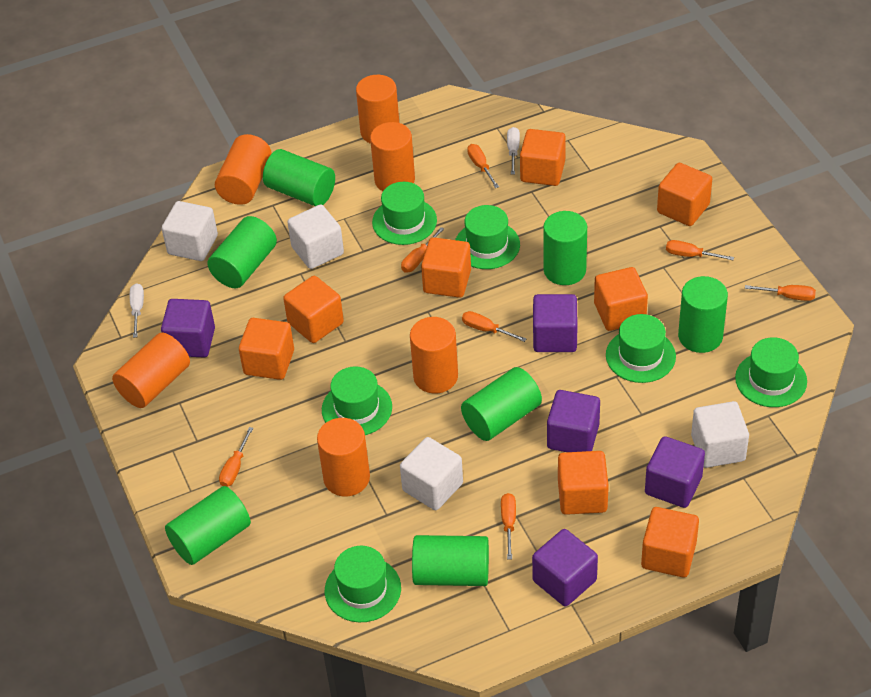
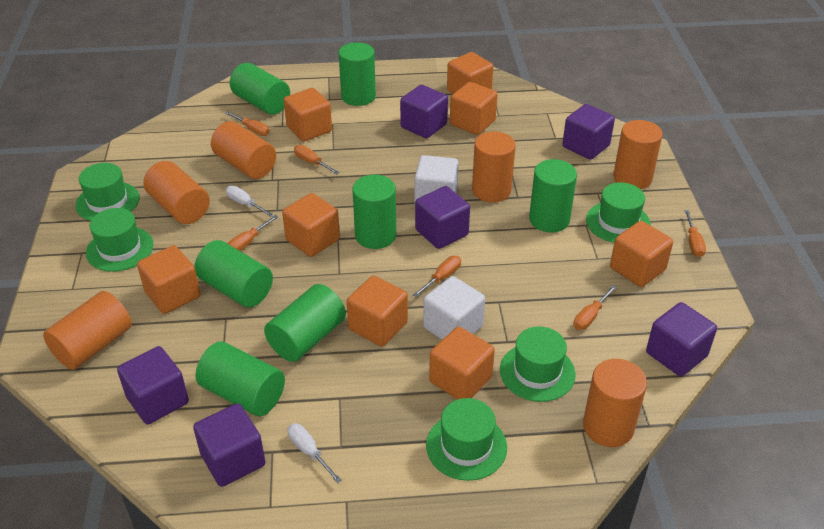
green hat: [322,366,392,435] [325,546,401,622] [372,182,437,245] [455,205,520,269] [606,314,676,383] [735,337,807,407] = 6 -> [75,163,139,221] [86,208,154,272] [426,398,507,481] [500,326,576,402] [586,182,651,243] = 5
orange screwdriver: [219,427,254,487] [401,227,444,273] [462,311,526,342] [467,144,499,188] [501,493,516,560] [666,240,734,260] [745,285,816,301] = 7 -> [225,111,269,136] [227,215,278,251] [294,145,339,174] [413,256,461,297] [574,285,617,330] [685,210,706,257] = 6
purple cube: [161,299,215,357] [532,529,598,606] [533,294,578,352] [547,390,600,452] [645,436,705,508] = 5 -> [117,346,189,425] [193,403,265,487] [400,85,448,138] [415,186,470,249] [562,104,615,160] [646,302,717,377] = 6
white cube: [162,201,218,261] [287,205,344,269] [400,437,463,510] [691,401,749,468] = 4 -> [414,155,459,203] [423,276,485,340] = 2

